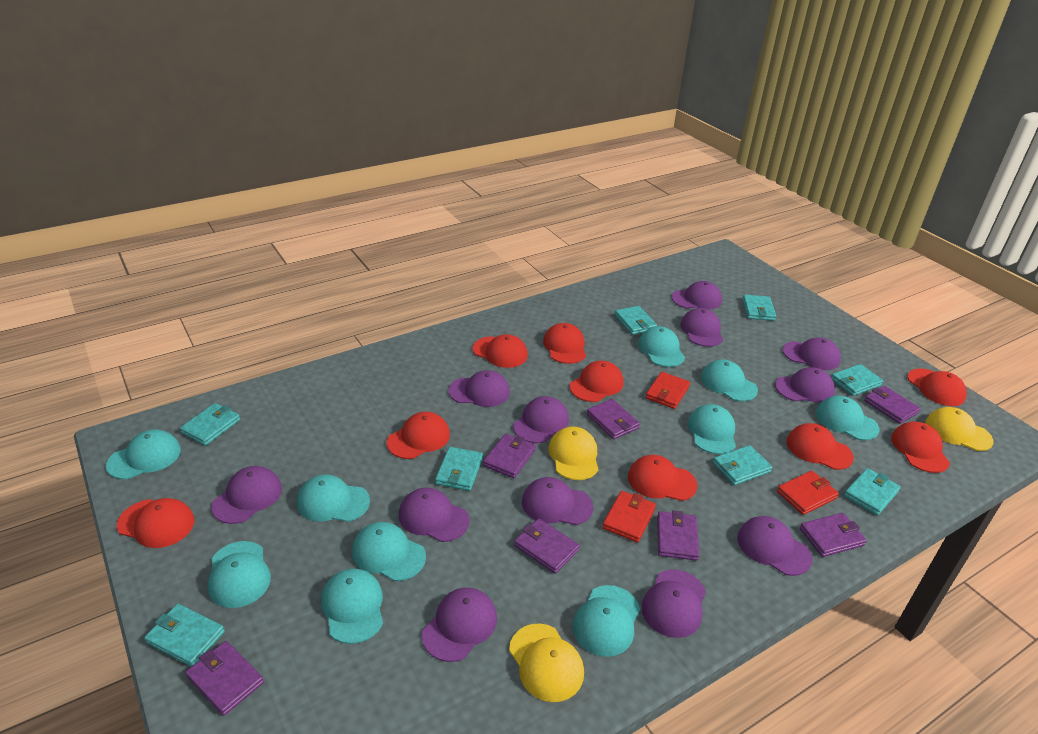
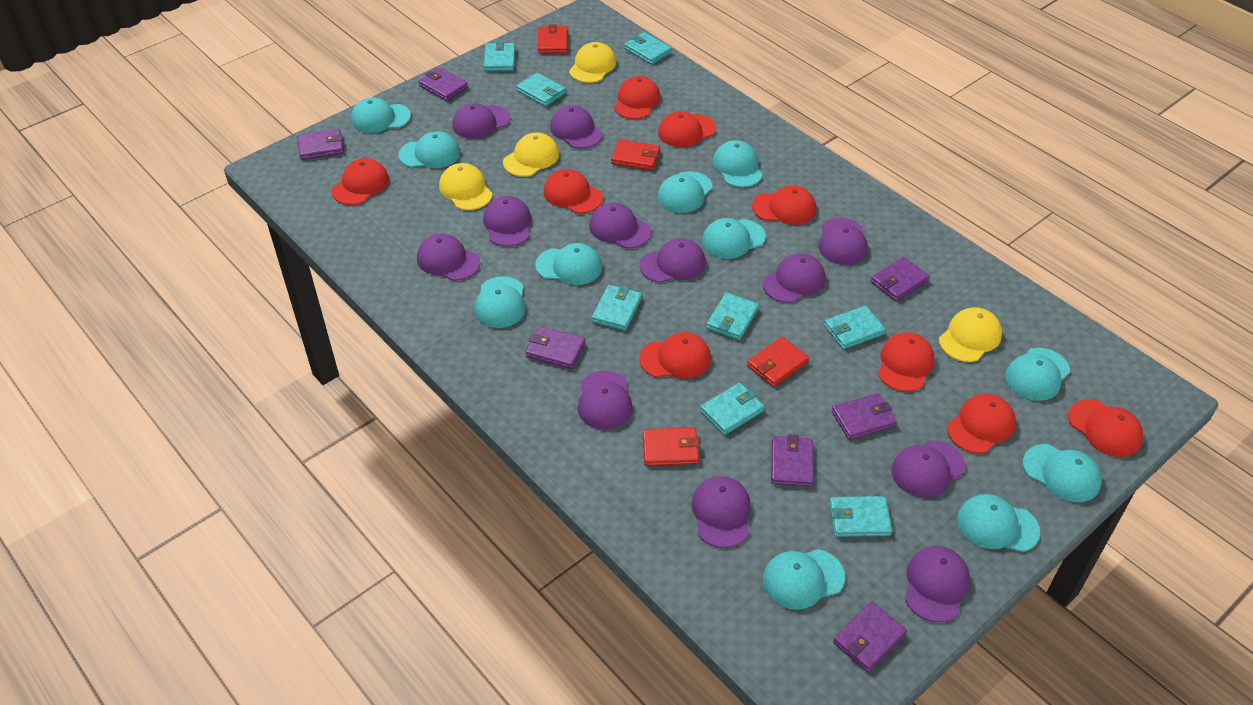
red wallet: [602,491,656,542] [645,372,690,409] [777,471,839,515] = 3 -> [538,24,568,54] [611,139,660,170] [642,427,700,466] [747,337,809,387] = 4
turquoise cap: [106,429,181,479] [208,541,271,608] [297,474,370,522] [321,568,383,644] [352,522,426,581] [573,585,640,657] [638,326,685,367] [688,404,736,454] [701,360,758,401] [816,396,880,440] = 10 -> [351,98,411,133] [398,131,460,168] [474,276,526,328] [535,243,602,285] [657,171,713,213] [702,218,766,259] [713,140,763,187] [763,549,845,610] [957,494,1040,552] [1005,348,1070,401] [1023,444,1102,502] = 11
yellow cap: [509,624,584,702] [549,427,599,480] [925,407,994,451] = 3 -> [439,163,493,210] [503,132,559,177] [569,42,616,83] [939,307,1002,362] = 4

